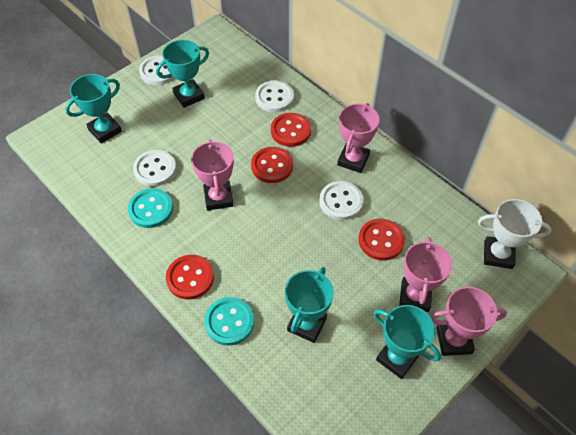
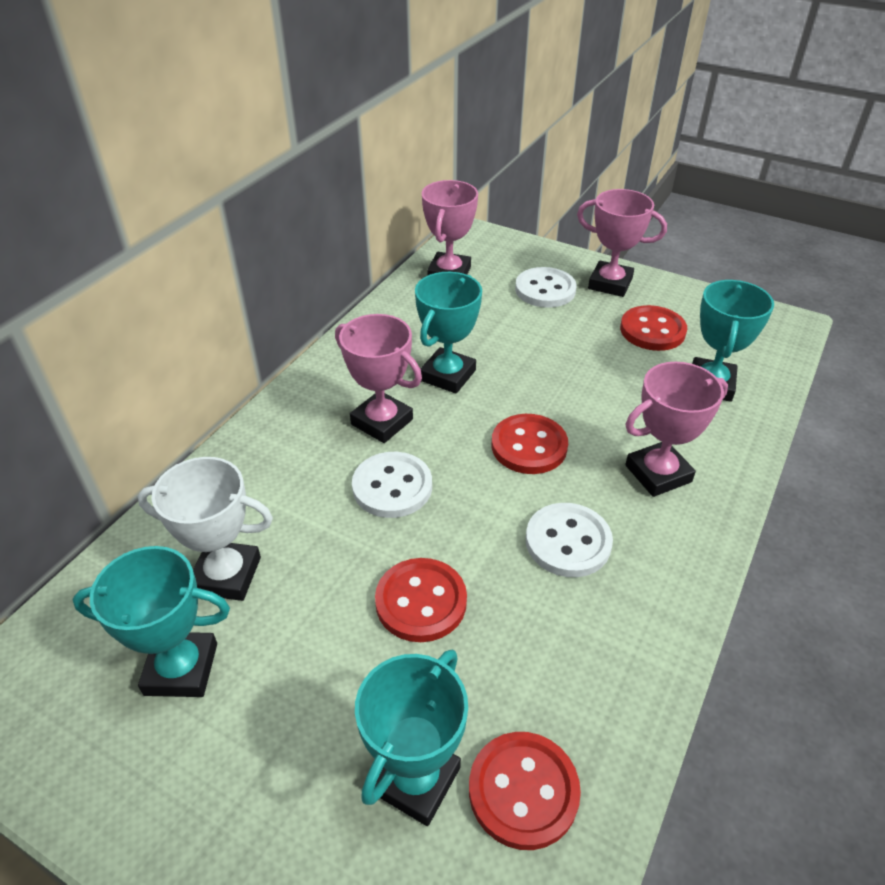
turquoise button: [128,188,173,228] [204,297,254,346] = 2 -> none = 0
white button: [133,150,176,187] [139,55,174,85] [255,80,294,112] [319,181,364,220] = 4 -> [352,452,432,518] [515,267,576,308] [526,503,613,577] = 3

